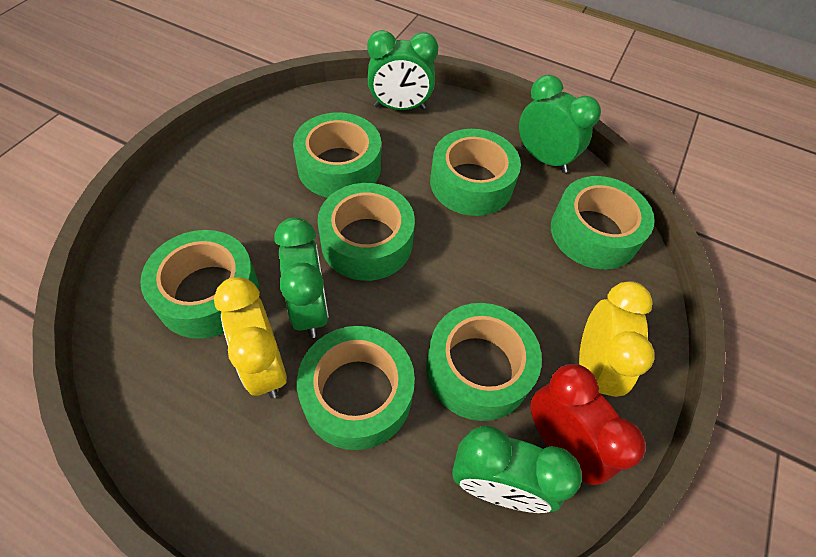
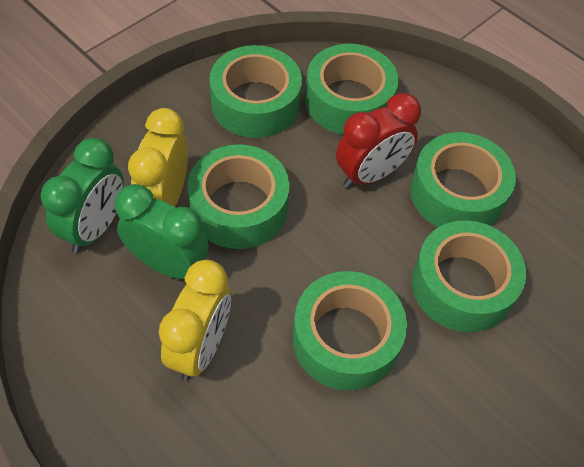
green clock: [275,217,329,338] [367,30,438,110] [452,425,582,513] [519,75,601,173] = 4 -> [41,138,124,253] [115,184,209,279] = 2
green tape: [140,230,259,339] [293,112,381,198] [297,326,415,450] [317,183,415,281] [426,303,542,421] [430,129,521,216] [551,176,655,270] = 7 -> [187,144,290,249] [209,45,302,138] [292,271,407,391] [305,44,398,134] [410,132,516,227] [412,220,526,333] = 6

